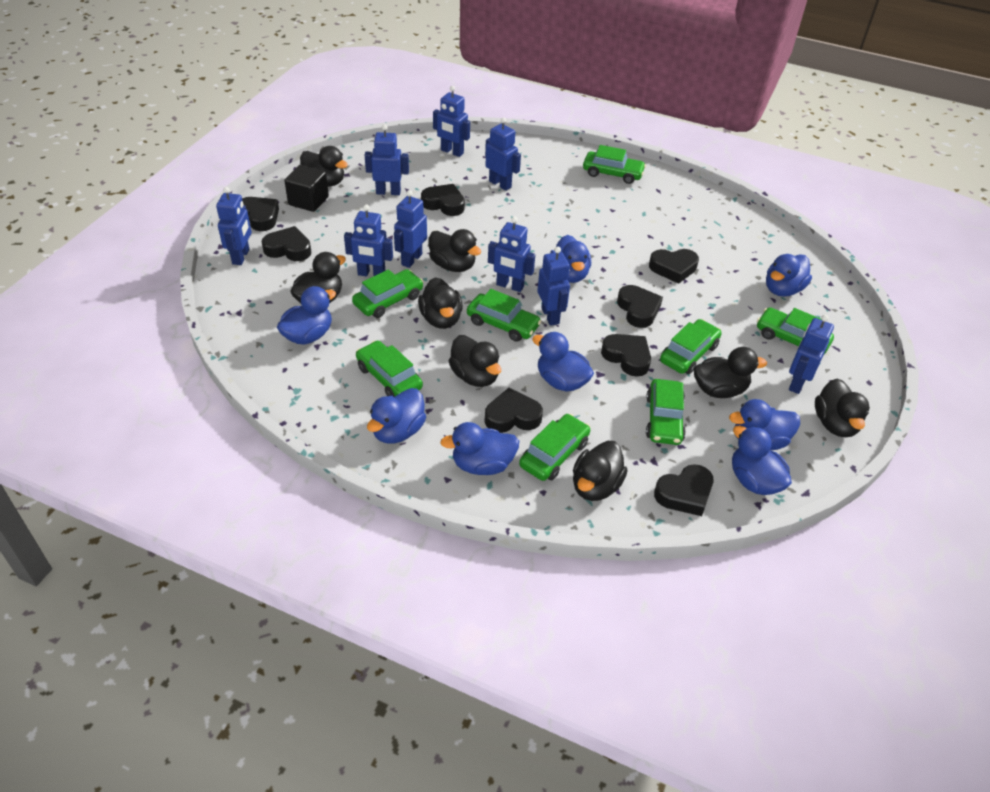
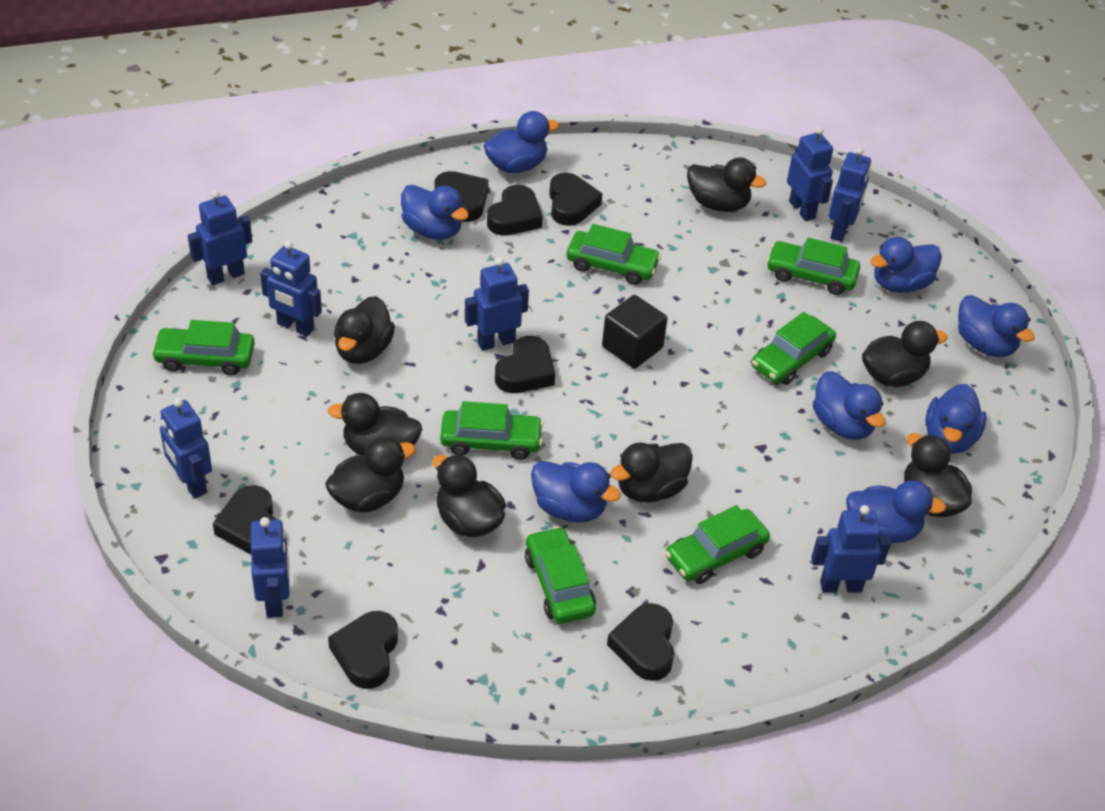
black heart: [242,197,279,231] [261,226,311,261] [421,184,465,216] [485,388,543,433] [601,334,651,377] [617,285,663,328] [649,249,699,284] [654,464,713,516] = 8 -> [213,485,277,554] [328,611,398,689] [434,171,489,222] [487,185,543,236] [495,336,555,393] [549,173,602,226] [607,603,674,681] = 7
blue robot: [216,187,251,265] [344,204,393,277] [365,125,409,195] [394,190,427,268] [433,86,470,157] [485,117,521,191] [488,217,535,292] [537,247,570,326] [789,315,834,394] = 9 -> [160,398,212,499] [188,190,252,285] [251,517,289,618] [260,241,322,336] [465,258,529,351] [787,127,833,221] [811,505,891,593] [828,147,871,242] = 8
green car: [352,269,424,318] [356,340,423,397] [467,289,541,342] [519,414,590,481] [583,145,646,184] [646,379,686,445] [660,319,722,374] [757,307,834,354] = 8 -> [151,320,255,375] [440,401,544,460] [525,526,596,624] [566,224,661,285] [665,505,770,584] [751,312,836,385] [767,238,860,295] = 7

